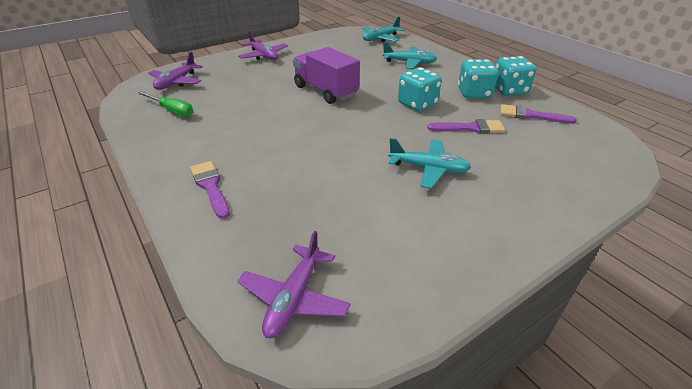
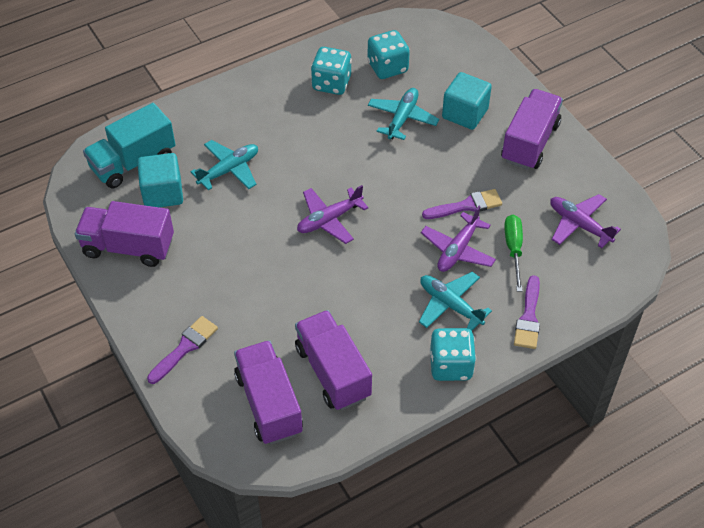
purple truck: [293,47,360,104] = 1 -> [75,201,174,267] [234,340,303,445] [295,310,372,410] [501,89,563,170] = 4
turquoise cube: none = 0 -> [137,153,183,207] [442,72,492,130] = 2
turquoise truck: none = 0 -> [83,103,175,188] = 1

